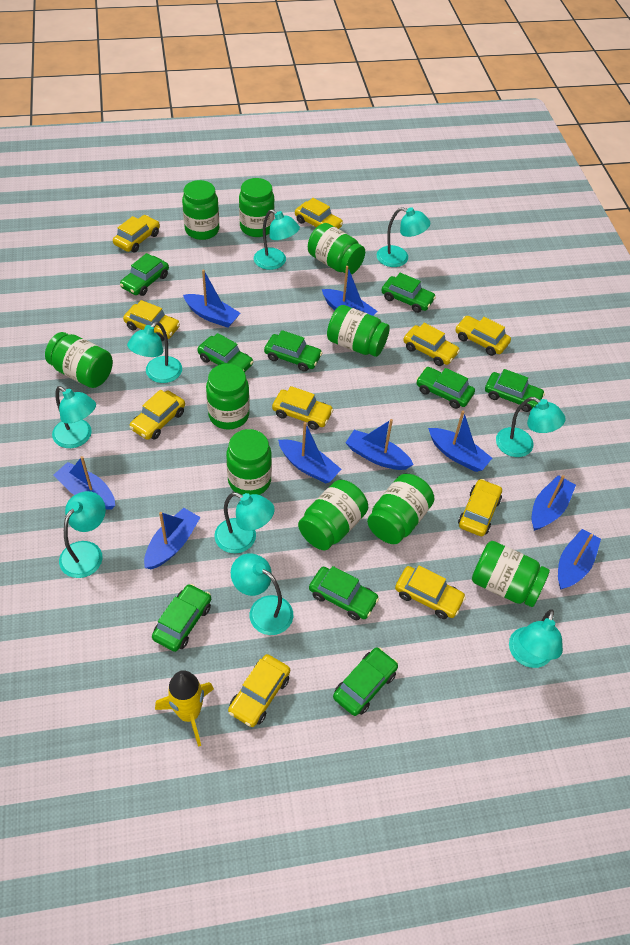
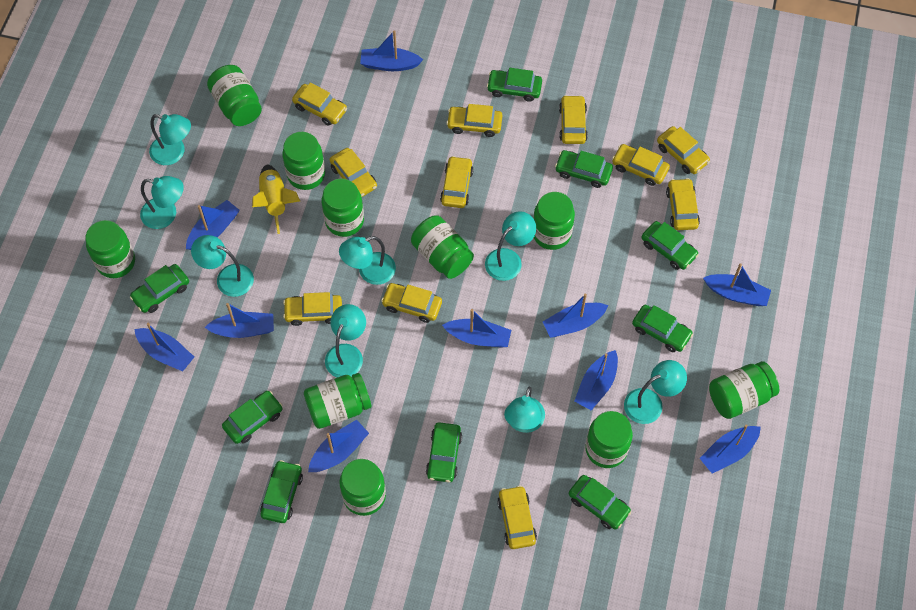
blue boat: [53,456,115,510] [144,508,201,569] [183,270,241,328] [278,422,341,483] [322,266,378,316] [346,419,414,470] [428,411,492,472] [532,475,576,531] [558,529,601,590] = 9 -> [134,323,194,371] [186,200,240,250] [205,303,274,338] [308,420,369,472] [360,30,423,71] [442,309,511,348] [543,293,608,338] [574,350,618,410] [700,425,761,473] [703,263,771,306] = 10
turquoise lamp: [52,386,96,448] [59,491,106,578] [127,321,182,383] [214,492,275,553] [231,553,293,635] [254,209,300,270] [376,207,430,267] [496,397,566,457] [509,609,563,668] = 9 -> [140,176,184,229] [149,114,191,165] [191,235,254,297] [325,304,366,377] [339,236,396,285] [485,211,536,281] [504,387,545,433] [624,360,687,424] = 8
yellow car: [113,215,160,252] [123,300,180,341] [130,390,185,440] [228,654,290,727] [272,386,333,430] [295,198,343,229] [395,566,466,619] [403,323,460,366] [455,316,511,356] [458,479,502,536] = 10 -> [283,292,342,326] [292,83,347,126] [330,148,377,197] [381,283,442,323] [440,156,474,208] [446,104,502,137] [497,485,537,549] [559,95,588,144] [612,144,670,186] [657,126,710,174] [666,178,700,230] = 11

